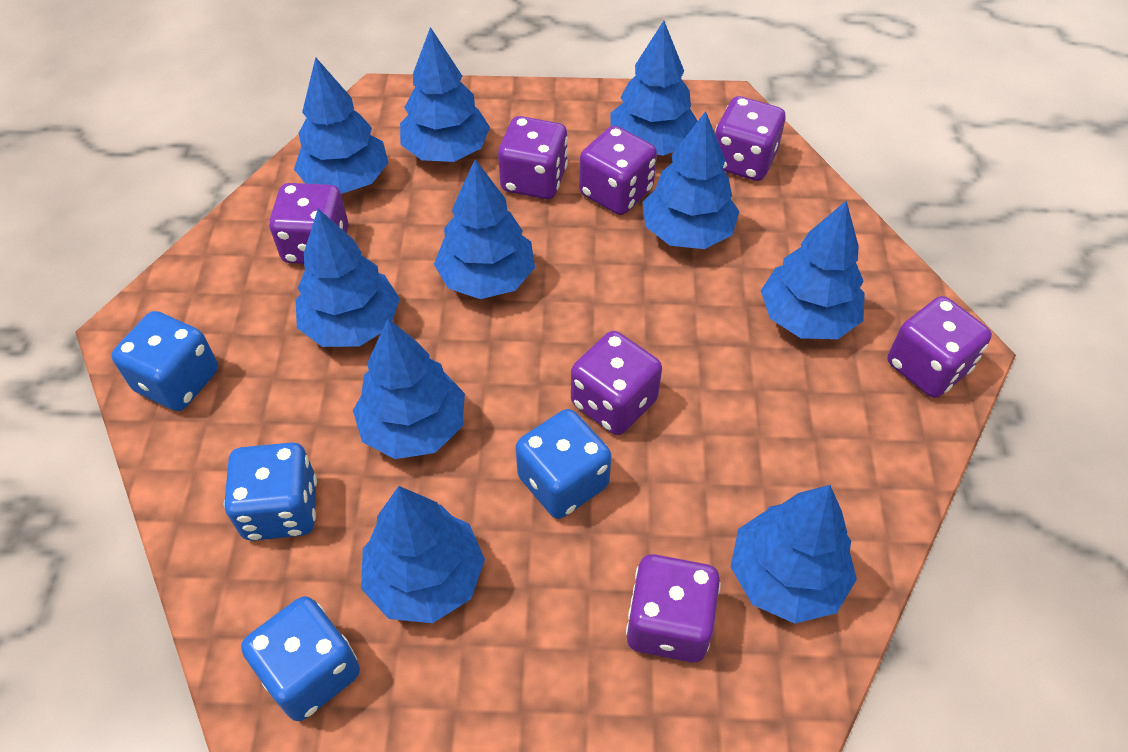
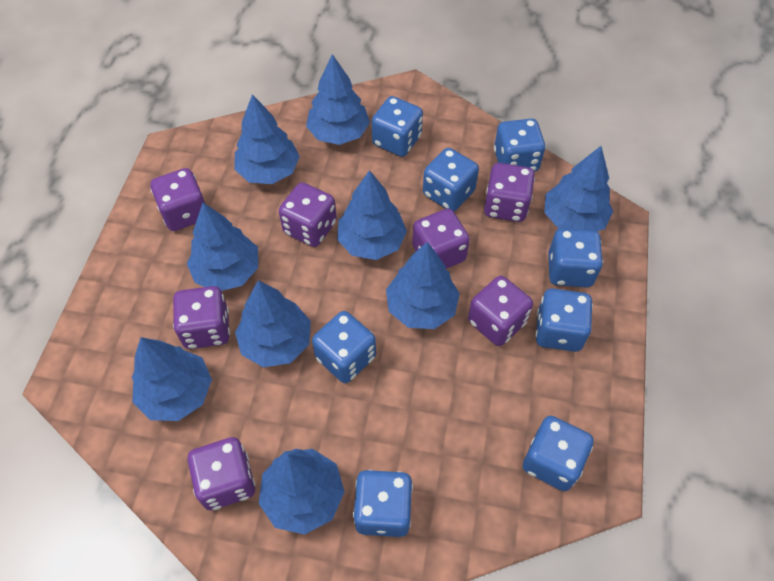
blue dice: [111,311,218,411] [224,442,317,541] [241,596,360,721] [515,409,611,519] = 4 -> [312,311,376,383] [353,470,413,537] [372,96,423,157] [423,148,479,211] [494,119,545,172] [523,416,594,491] [535,288,593,352] [548,228,603,287] = 8
blue tree: [294,57,388,194] [296,209,400,347] [353,319,465,459] [361,486,485,623] [400,27,490,162] [434,159,535,299] [610,21,698,156] [643,111,740,249] [731,485,857,624] [761,200,865,339] = 10 -> [132,337,212,421] [187,203,258,291] [234,94,300,184] [235,280,311,367] [259,449,345,535] [306,54,370,145] [337,170,407,260] [386,242,460,329] [544,146,613,231] = 9

